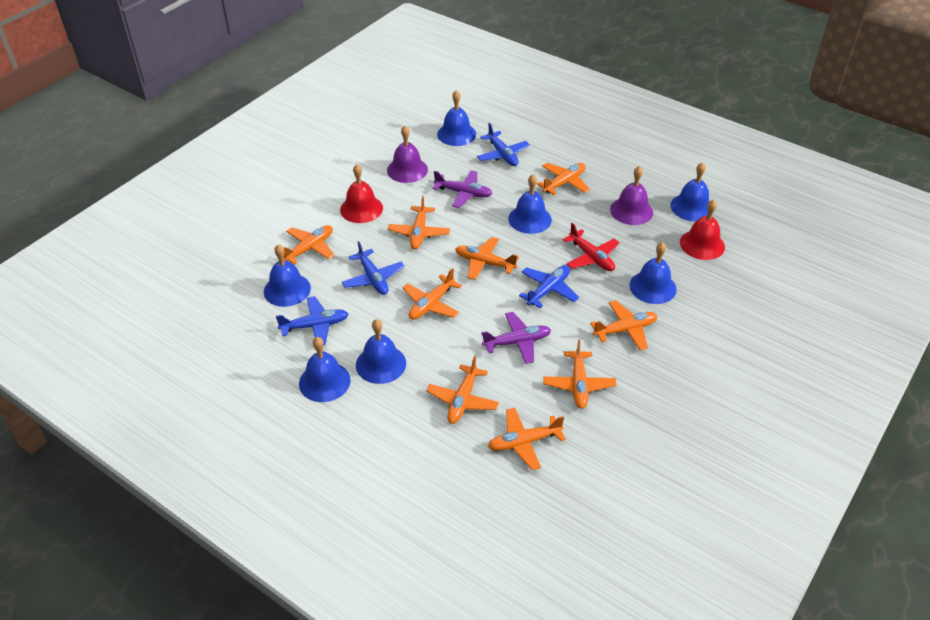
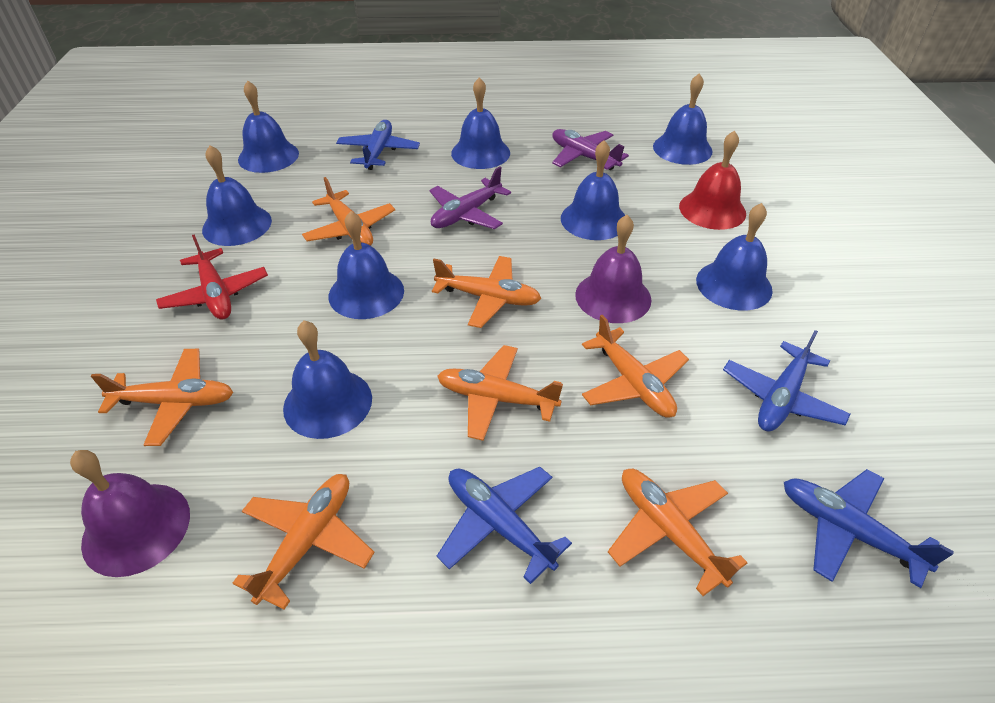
blue bell: [264,244,311,307] [299,337,351,402] [356,319,406,384] [437,90,476,146] [508,174,552,234] [629,242,676,304] [671,162,709,222] = 7 -> [202,145,272,246] [238,81,299,173] [283,320,372,439] [329,211,404,319] [451,77,510,169] [561,140,625,240] [653,73,713,165] [696,203,773,311] = 8
orange plane: [284,225,335,265] [388,196,450,249] [403,268,462,320] [426,356,499,424] [455,237,519,280] [488,408,565,470] [537,163,590,195] [543,340,617,409] [590,300,658,350] = 9 -> [91,349,233,446] [233,474,375,610] [302,177,395,246] [432,256,541,328] [437,345,563,441] [582,315,689,418] [608,469,748,596] = 7
red bell: [340,164,383,223] [680,199,725,260] = 2 -> [679,130,746,230] = 1

